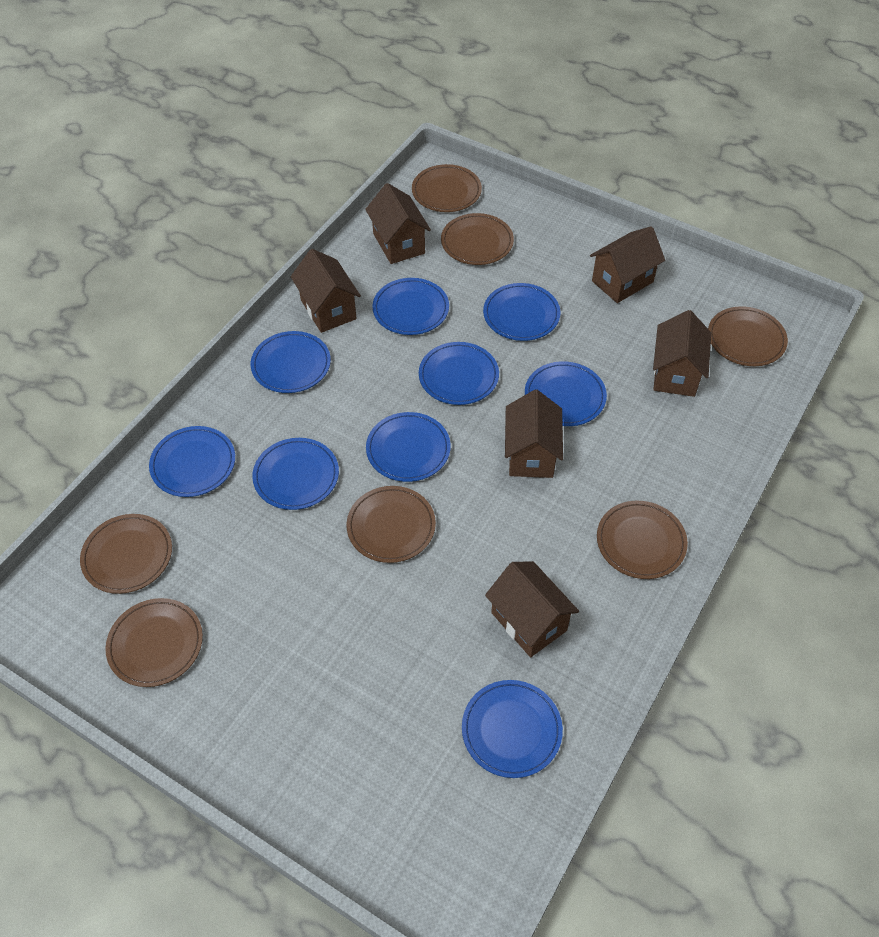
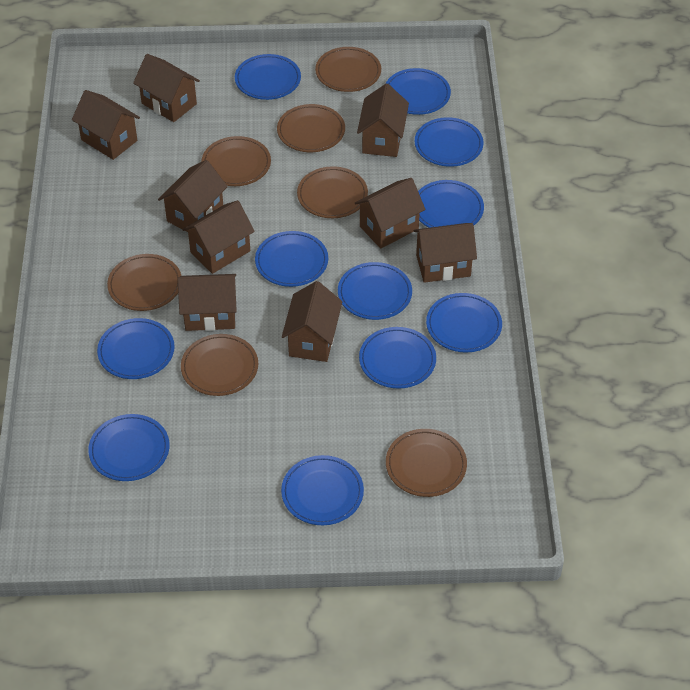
blue plate: [149,426,235,497] [251,331,331,393] [252,438,339,510] [366,412,451,482] [372,278,449,335] [419,342,499,405] [462,680,563,778] [483,283,560,341] [525,361,607,426] = 9 -> [88,414,169,481] [97,318,175,379] [235,54,301,100] [255,231,328,287] [281,455,364,525] [338,262,412,320] [359,327,436,389] [385,68,451,115] [415,117,483,167] [418,180,484,228] [426,293,502,353] = 11
brown house: [291,249,361,333] [365,183,431,264] [485,561,579,657] [505,390,563,478] [590,226,665,303] [653,310,711,397] = 6 -> [72,90,140,160] [133,54,200,122] [158,160,228,232] [178,274,237,331] [182,200,255,274] [282,281,342,362] [355,178,425,249] [357,83,409,157] [413,223,477,283] = 9

